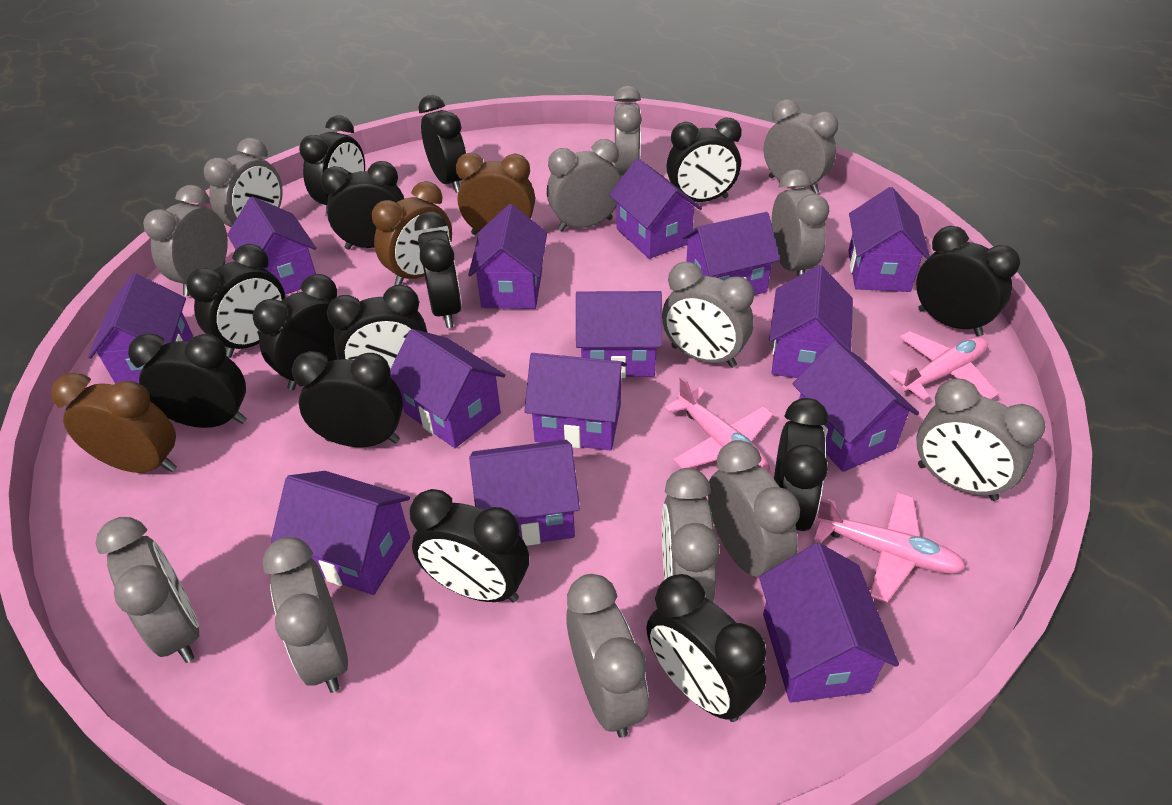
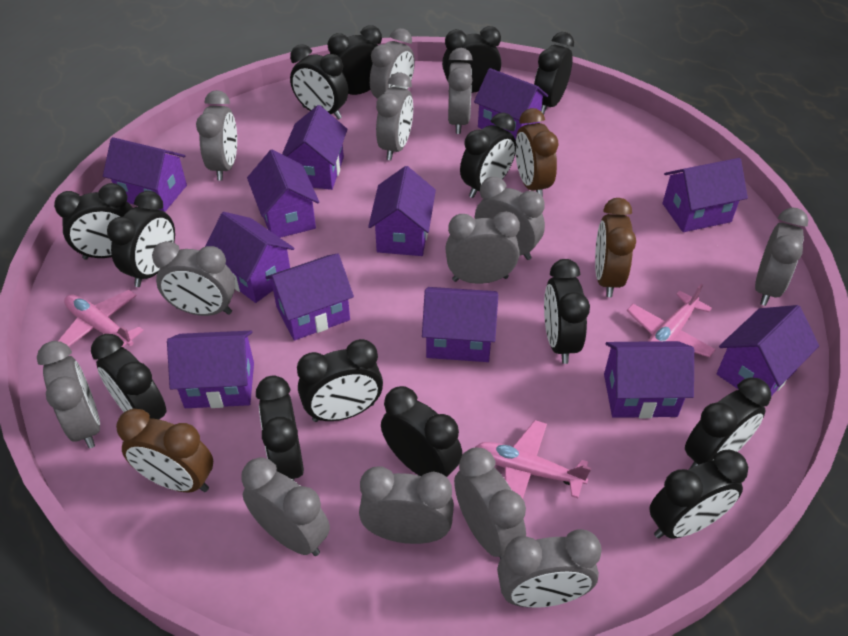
purple house: [88,273,193,383] [227,197,316,295] [271,471,410,595] [390,329,505,448] [468,204,547,309] [469,440,580,546] [524,353,627,450] [576,291,662,378] [609,158,702,259] [681,212,780,295] [759,543,899,702] [769,265,853,378] [793,341,919,472] [848,187,930,292] = 14 -> [103,137,187,212] [167,331,254,408] [205,212,294,303] [247,149,319,238] [265,253,354,341] [282,105,348,190] [368,166,436,256] [422,287,498,362] [474,68,548,140] [604,341,694,418] [662,158,748,232] [716,305,819,396] = 12

